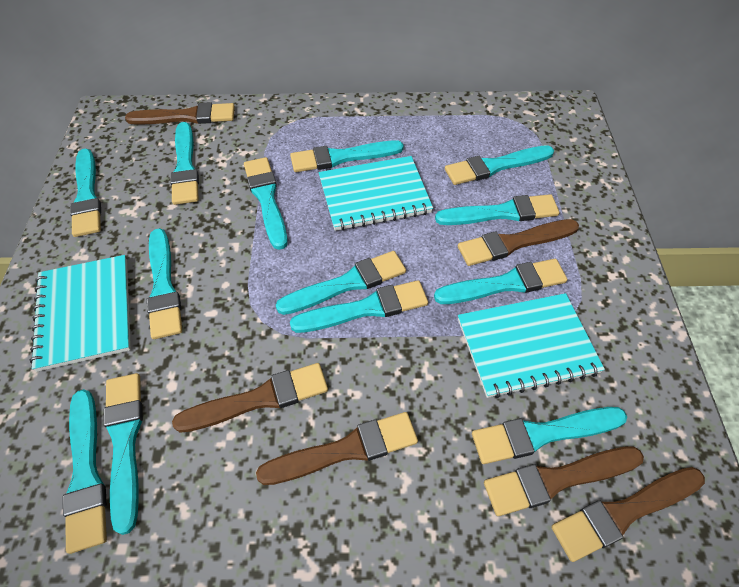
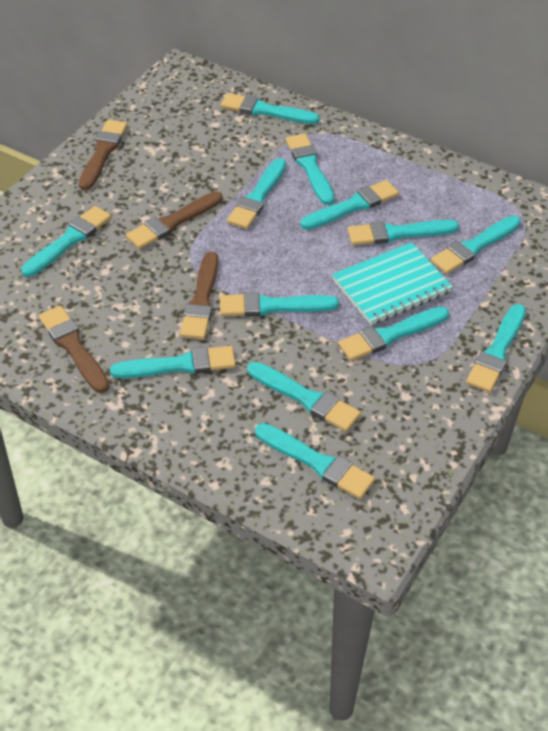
brown brush: [125,102,235,124] [172,363,328,433] [256,412,418,485] [458,219,579,266] [484,447,644,516] [551,467,705,562] = 6 -> [39,305,109,393] [79,120,128,190] [126,191,222,249] [180,252,218,339] = 4
turquoise notebook: [30,255,131,372] [319,156,433,231] [458,293,605,398] = 3 -> [332,242,453,325] = 1

